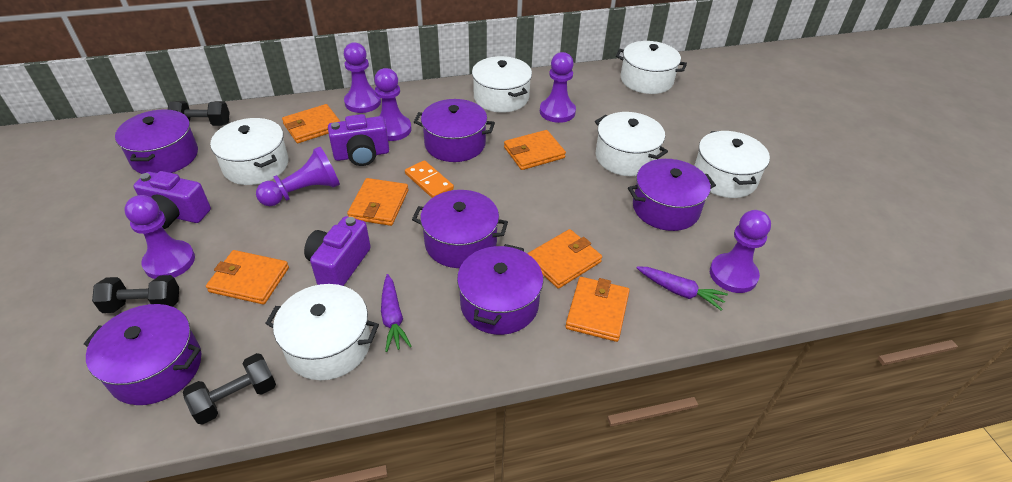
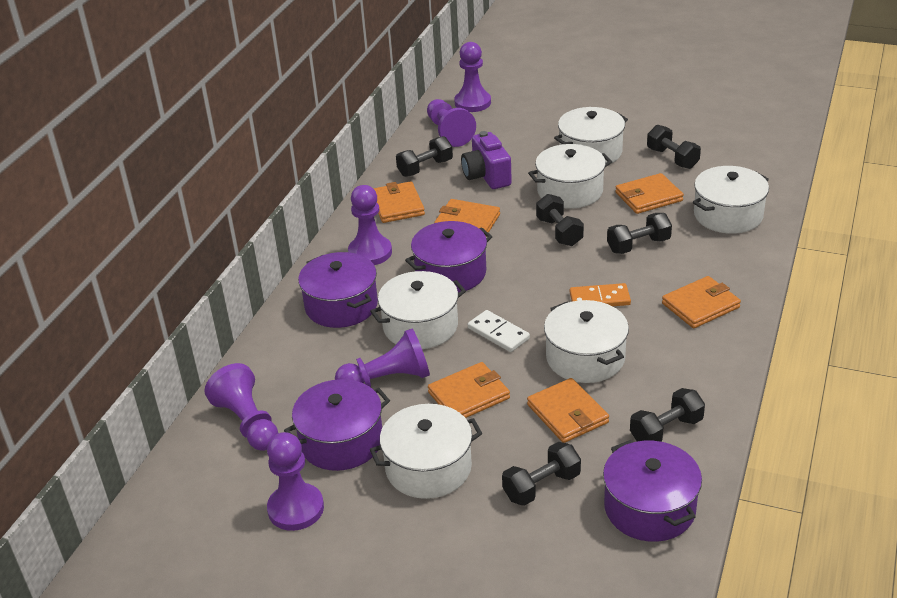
black dumbbell: [92,275,179,313] [168,101,230,126] [183,353,276,425] = 3 -> [396,136,453,177] [502,442,581,506] [536,194,584,246] [607,213,672,254] [630,388,705,442] [647,125,701,169] = 6
purple camera: [133,171,211,229] [304,216,371,286] [328,114,389,166] = 3 -> [461,131,512,189] = 1
purple carrot: [381,274,412,352] [637,266,728,311] = 2 -> none = 0
purple pot: [84,304,201,405] [115,109,198,174] [412,190,508,268] [414,99,495,162] [457,244,543,335] [628,159,716,231] = 6 -> [284,379,390,471] [298,252,378,328] [405,221,492,293] [603,440,702,542] = 4
white domino: none = 0 -> [468,310,530,352] = 1

